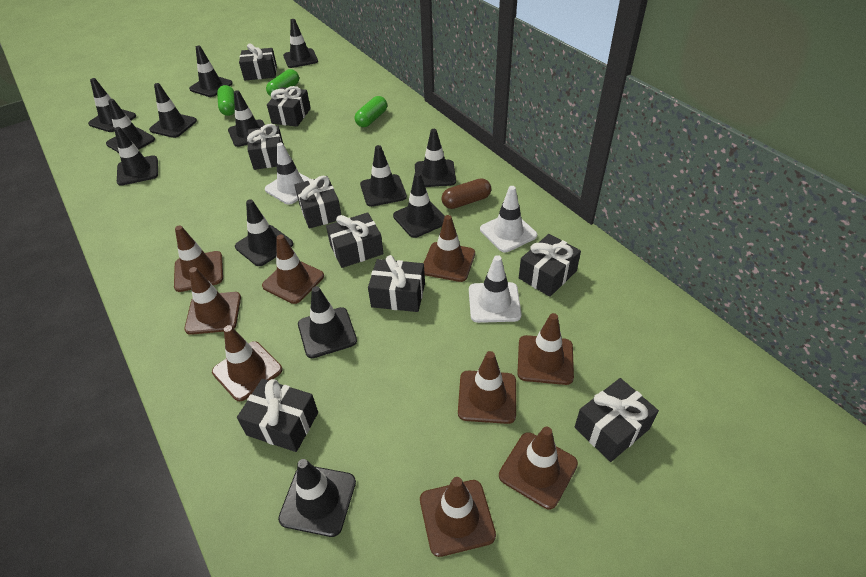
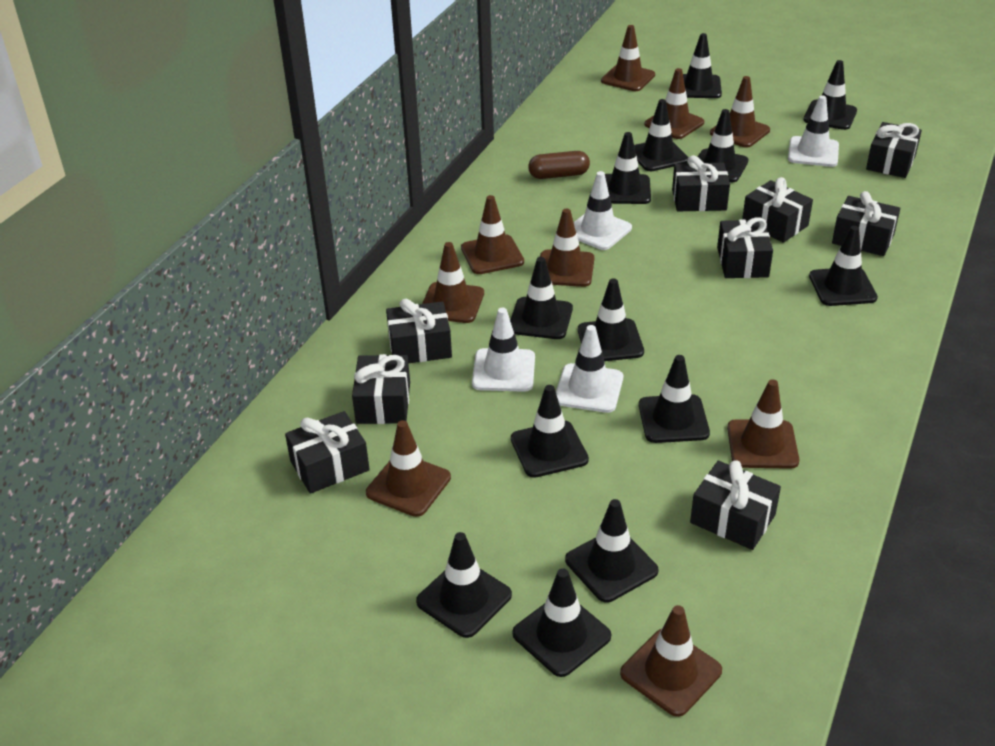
green capsule: [217,85,235,116] [266,69,299,96] [355,96,387,127] = 3 -> none = 0
white traffic cone: [265,143,310,205] [469,255,521,323] [480,186,537,252] = 3 -> [472,307,535,392] [556,325,623,413] [574,171,632,250] [788,95,839,167] = 4

